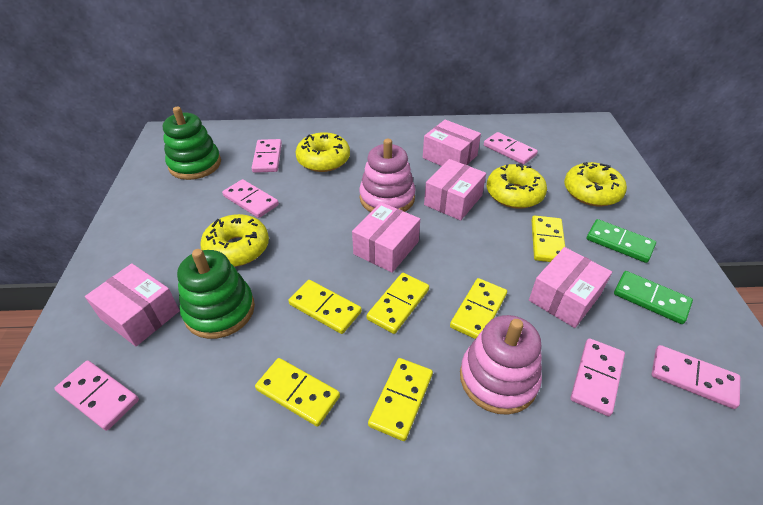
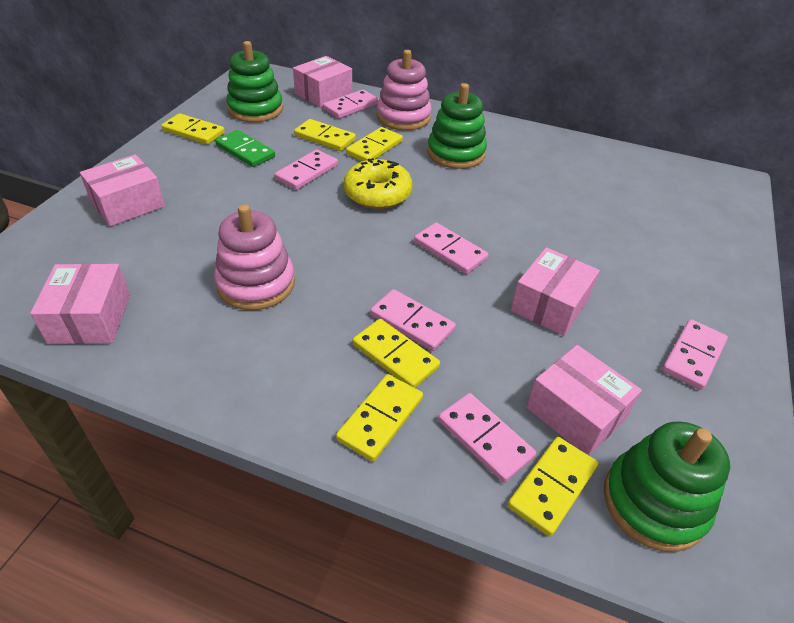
green domino: [587,219,656,263] [614,271,693,324] = 2 -> [215,130,275,167] = 1
green stacking toy: [163,107,221,180] [177,249,255,339] = 2 -> [226,41,283,122] [427,83,487,169] [604,421,730,552] = 3
yellow donut: [200,214,269,267] [296,132,350,172] [487,163,547,209] [564,162,627,206] = 4 -> [344,158,412,209] = 1

